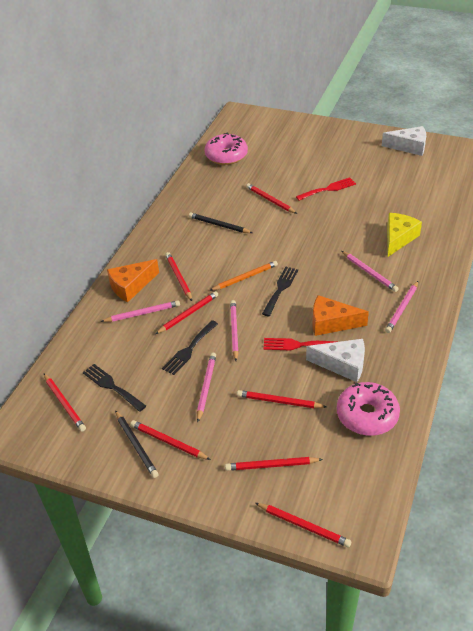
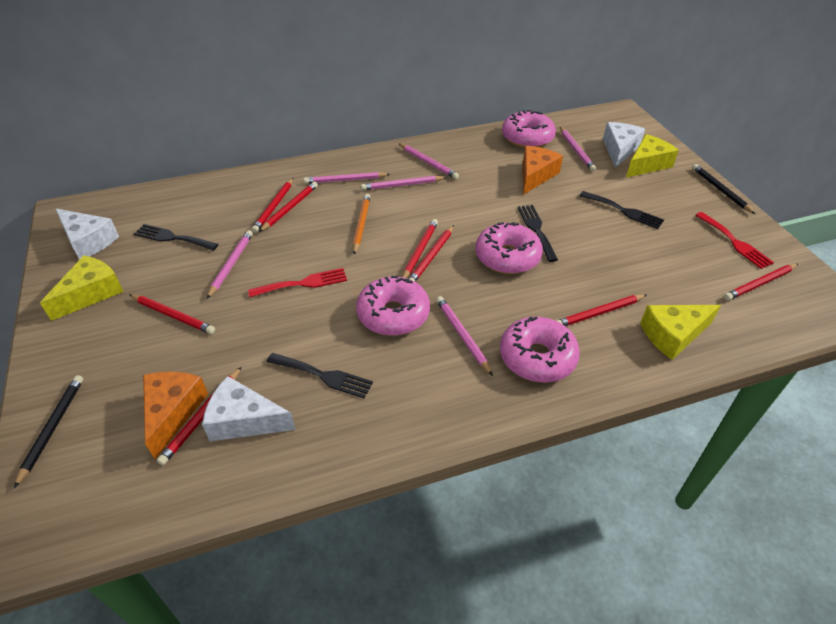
black fork: [83,364,146,412] [162,320,218,375] [262,267,298,316] = 3 -> [134,224,218,251] [267,353,373,399] [518,205,558,262] [579,191,664,229] = 4
pink donut: [204,133,248,165] [337,382,400,436] = 2 -> [356,276,430,336] [475,222,543,274] [500,317,580,383] [502,110,556,148] = 4
pink pencil: [100,300,180,322] [197,353,216,422] [230,300,239,361] [342,251,399,292] [385,281,418,333] = 5 -> [207,230,253,299] [303,172,390,184] [361,176,447,190] [399,143,459,179] [436,296,493,376] [560,127,596,171] = 6
white cheese: [306,339,365,382] [382,126,426,156] = 2 -> [56,209,119,260] [202,376,296,441] [603,122,645,168] = 3
yellow cheese: [387,213,422,257] = 1 -> [40,256,124,321] [626,134,679,178] [640,305,721,360] = 3

